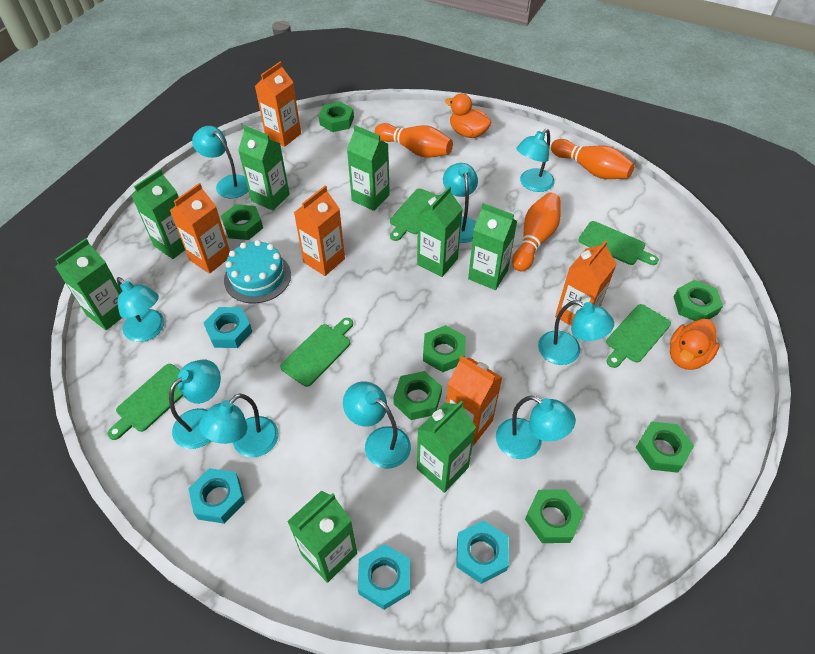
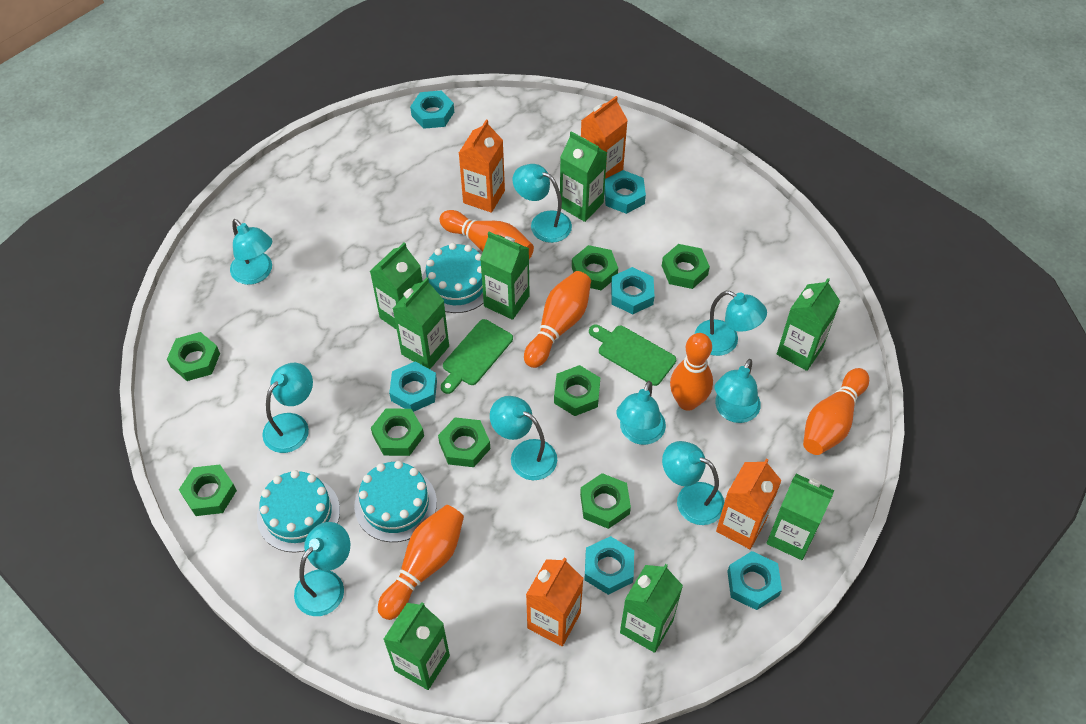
green cutting board: [107,364,183,440] [280,318,353,387] [390,188,437,241] [578,221,659,265] [606,304,671,368] = 5 -> [441,319,513,394] [589,325,676,386] = 2
green nut: [221,204,263,240] [319,102,354,132] [393,371,442,420] [423,325,466,372] [525,489,584,543] [636,421,694,473] [674,280,723,321] = 7 -> [167,332,220,381] [179,464,237,516] [371,409,424,456] [438,417,490,467] [554,365,600,416] [572,245,618,290] [580,473,631,529] [662,244,710,289] = 8
orange bowling pin: [375,123,453,158] [512,193,561,271] [551,139,635,179] = 3 -> [378,505,464,620] [440,210,534,259] [524,271,591,368] [670,333,713,411] [803,368,869,455] = 5
orange carton: [170,183,230,274] [255,62,301,147] [294,186,345,276] [446,356,503,446] [555,240,617,326] = 5 -> [459,119,505,213] [526,557,584,646] [581,96,628,179] [716,458,782,549] = 4
orange duck: [445,93,492,138] [670,319,720,370] = 2 -> none = 0
turquoise cake: [224,240,291,303] = 1 -> [257,470,340,553] [354,461,437,542] [422,243,484,313] = 3
turquoise nut: [188,468,245,524] [203,307,252,348] [358,544,410,610] [456,520,509,584] = 4 -> [389,362,437,412] [410,91,454,129] [584,536,634,595] [604,170,646,214] [611,267,654,314] [727,551,782,610] = 6

